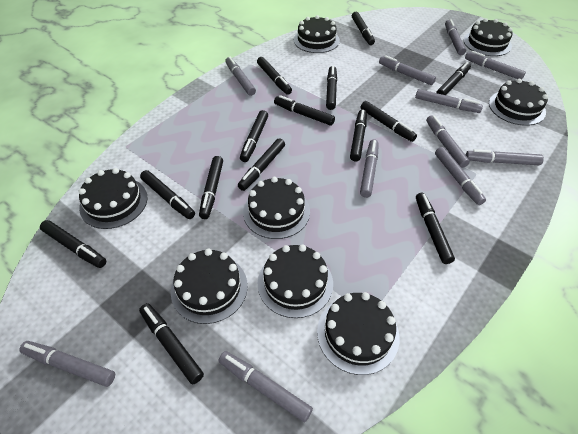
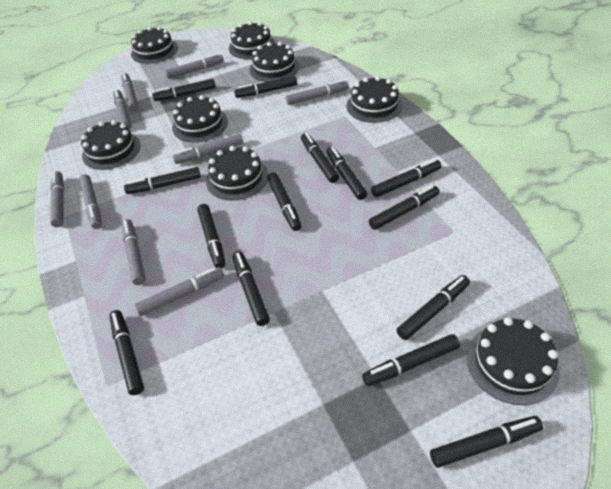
grey marker: [19,341,115,387] [218,351,313,422] [225,57,256,96] [360,139,379,198] [379,55,436,85] [415,89,483,113] [426,115,470,168] [435,147,486,205] [445,19,466,55] [465,51,526,79] [466,149,544,165] = 11 -> [50,171,64,227] [79,174,102,229] [113,89,131,129] [121,72,138,111] [122,219,146,285] [135,267,224,316] [165,53,224,79] [173,134,243,164] [286,80,349,105] = 9

